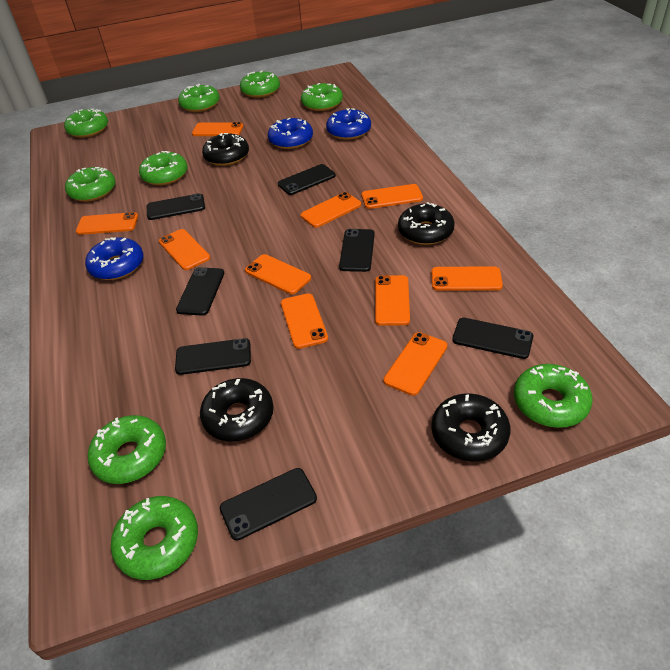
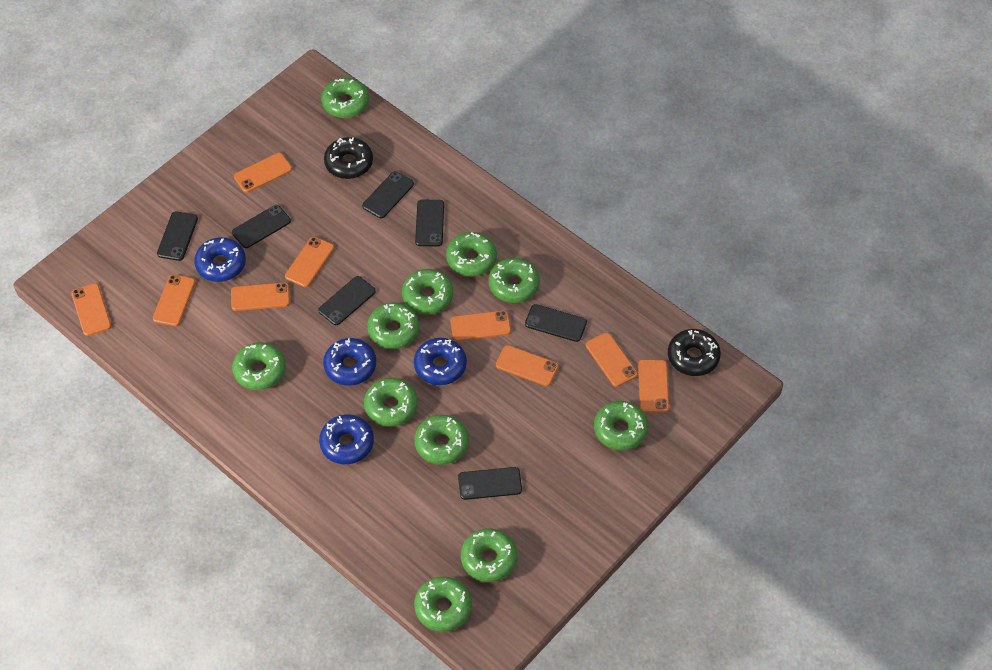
black donut: [200,378,274,441] [202,133,249,166] [398,202,455,245] [431,393,510,462] = 4 -> [324,137,373,179] [668,329,721,376] = 2
blue donut: [85,237,144,280] [268,118,313,149] [326,108,371,140] = 3 -> [194,237,246,282] [319,414,374,464] [323,338,376,386] [414,338,467,385] = 4
green donut: [64,109,108,138] [65,167,116,202] [88,415,166,484] [111,496,198,580] [139,151,188,185] [178,84,220,112] [240,70,280,98] [301,83,343,111] [514,364,593,428] = 9 -> [232,342,286,390] [321,78,369,118] [364,378,418,426] [367,302,419,349] [402,269,453,314] [414,415,469,465] [414,576,472,632] [446,232,497,276] [461,529,517,582] [488,258,540,303] [594,401,648,450] = 11
orange phone: [76,212,138,235] [159,229,210,270] [192,122,244,136] [245,254,311,294] [281,293,328,349] [301,192,361,228] [362,184,423,209] [375,275,410,326] [383,332,448,396] [431,266,503,291] = 10 -> [71,283,111,336] [153,274,196,326] [231,282,290,311] [234,153,292,193] [285,237,334,287] [450,310,511,341] [496,345,559,386] [586,333,638,387] [638,360,669,413] = 9

